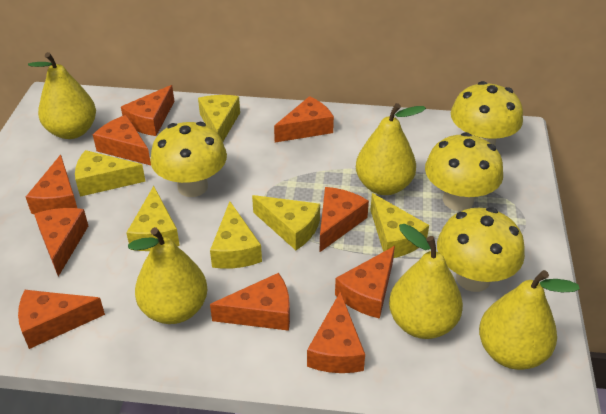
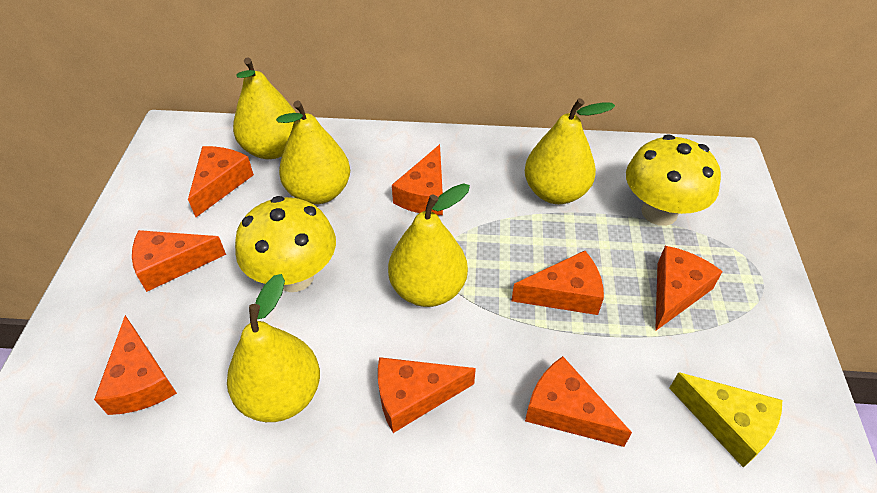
orange cheese: [18,290,105,349] [26,155,77,214] [34,208,88,277] [93,115,151,165] [121,85,174,136] [210,273,290,331] [274,96,334,143] [307,292,365,373] [319,187,369,253] [335,246,395,319] = 10 -> [94,315,177,415] [132,230,226,292] [188,146,254,217] [378,357,476,433] [392,144,443,215] [511,251,604,315] [525,356,632,447] [655,246,723,331] = 8
yellow cheese: [75,150,146,197] [126,186,180,251] [198,95,240,141] [210,201,262,269] [252,195,320,250] [371,193,429,258] = 6 -> [669,372,782,468] = 1
yellow mushroom: [150,122,227,197] [425,132,503,211] [437,207,525,292] [451,81,523,146] = 4 -> [235,196,336,292] [626,135,721,226] = 2

